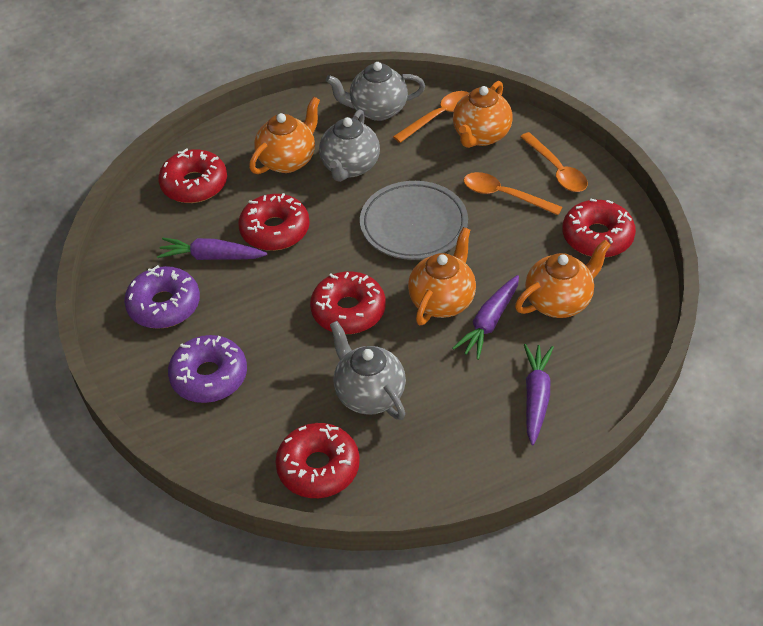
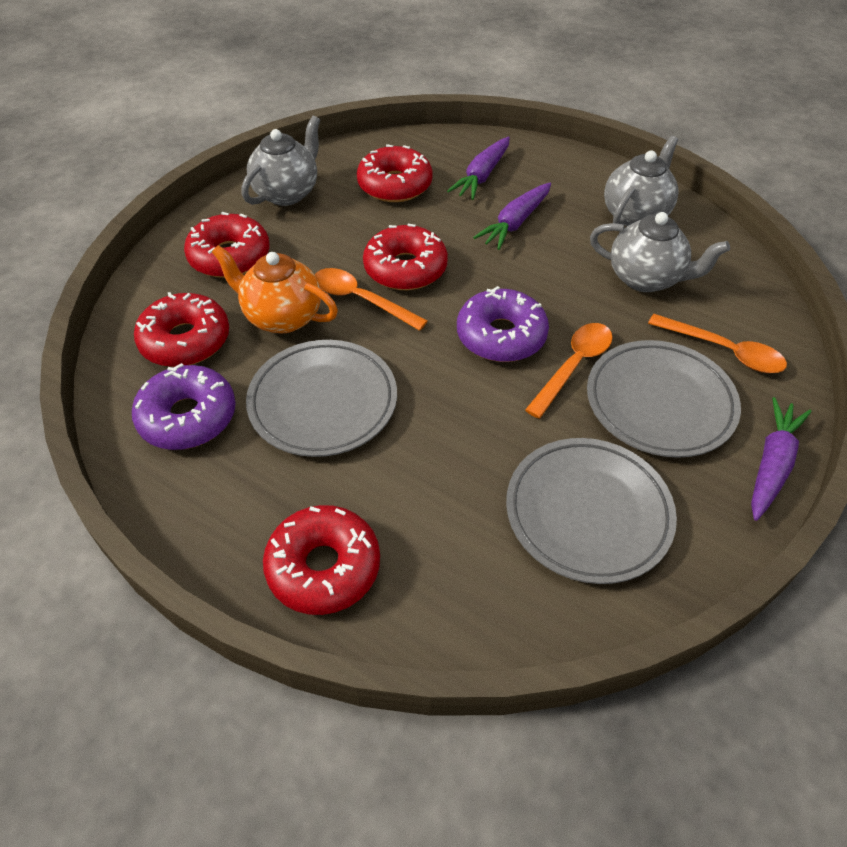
grey plate: [360,181,468,260] = 1 -> [246,340,397,457] [506,438,677,584] [587,340,741,458] = 3
orange teapot: [249,97,320,174] [408,227,476,325] [453,81,513,148] [515,240,611,318] = 4 -> [212,245,338,333] = 1

